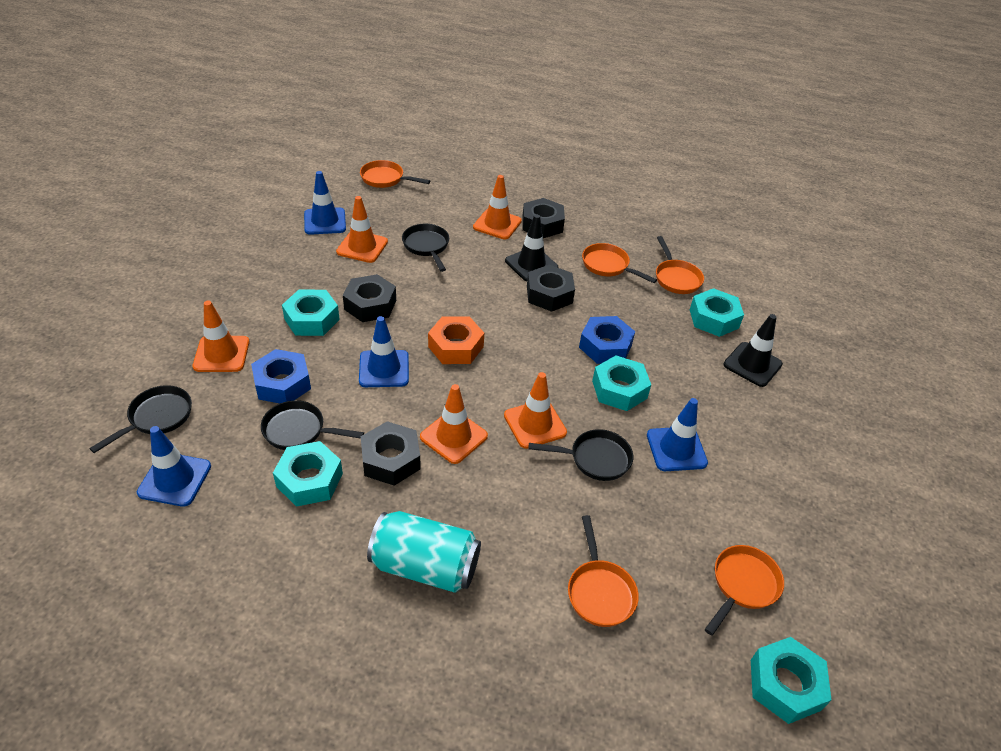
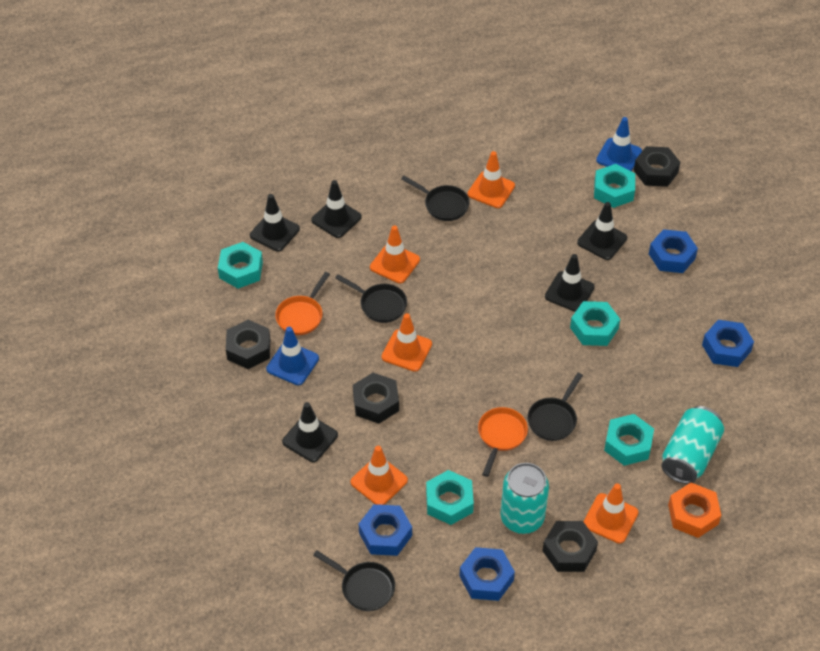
black traffic cone: [505,214,558,281] [724,314,783,387] = 2 -> [250,194,300,252] [282,402,338,462] [311,180,362,238] [545,254,595,312] [577,202,627,260] = 5
blue nut: [251,349,311,403] [579,316,635,364] = 2 -> [359,504,412,556] [459,547,515,601] [649,229,698,273] [702,320,754,367] = 4
blue traffic cone: [137,426,211,507] [304,171,346,235] [359,316,409,387] [647,398,708,471] = 4 -> [266,327,319,385] [596,117,642,171] = 2
orange pan: [360,160,430,188] [568,515,639,627] [582,243,657,283] [656,236,704,294] [705,545,784,636] = 5 -> [275,272,330,335] [478,407,528,477] = 2
turquoise can: [367,511,481,593] = 1 -> [500,463,549,534] [661,406,724,484] = 2

